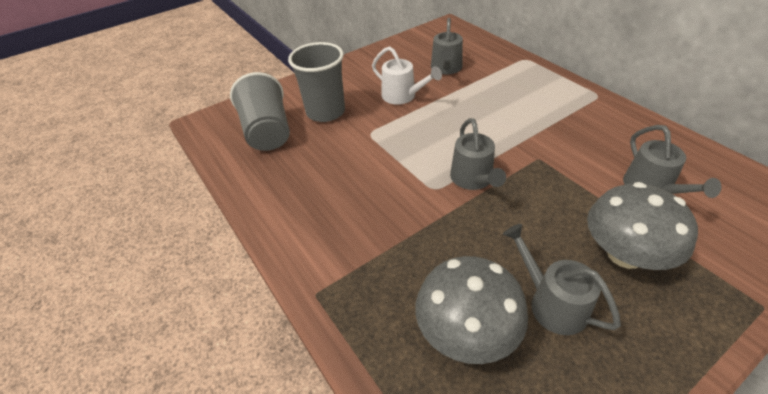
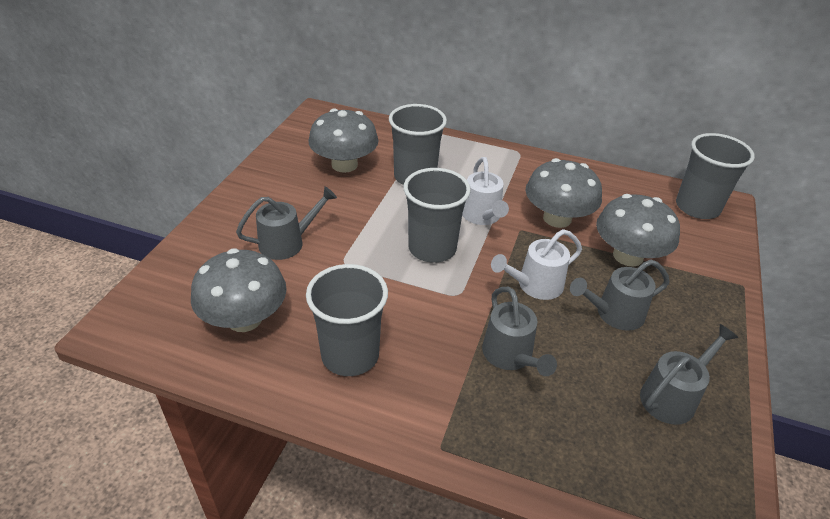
grey cup: [230,72,290,151] [288,42,345,122] = 2 -> [306,264,388,376] [389,104,447,185] [404,168,471,263] [676,133,755,219] = 4
grey mushroom: [415,256,528,364] [587,182,698,270] = 2 -> [191,248,287,332] [308,109,379,173] [525,158,602,228] [596,194,680,267] = 4
white watering can: [372,46,442,104] = 1 -> [462,157,509,225] [491,229,582,300] = 2

